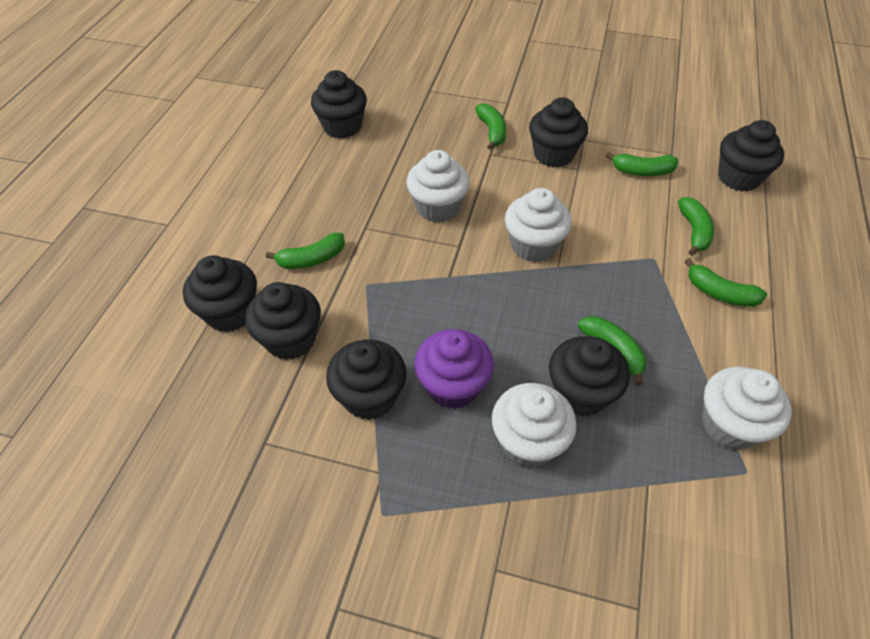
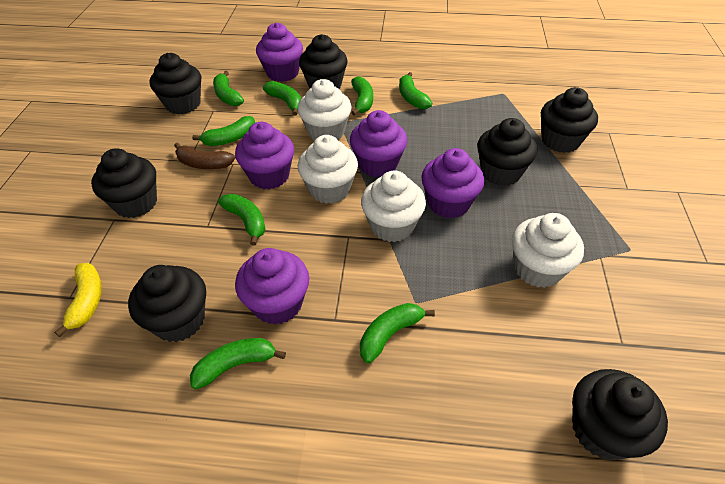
brown banana: none = 0 -> [174,142,235,169] = 1
green banana: [266,233,345,269] [475,103,506,150] [578,316,647,386] [606,152,678,176] [678,197,714,256] [685,258,767,307] = 6 -> [190,338,286,389] [192,116,255,146] [213,71,244,106] [218,194,266,246] [263,81,301,116] [351,76,373,116] [360,303,435,363] [399,72,432,109] = 8
purple cupcake: [414,329,494,409] = 1 -> [235,122,294,189] [235,248,309,325] [256,23,303,82] [350,110,407,177] [421,148,484,218] = 5
yellow banana: none = 0 -> [54,263,102,337] = 1

